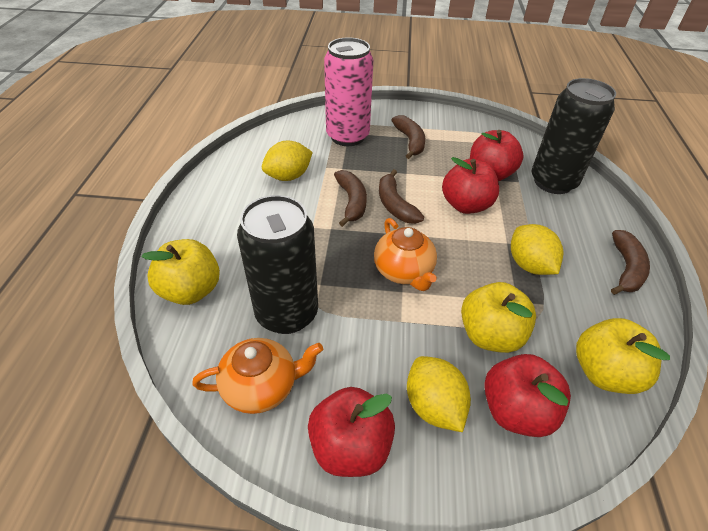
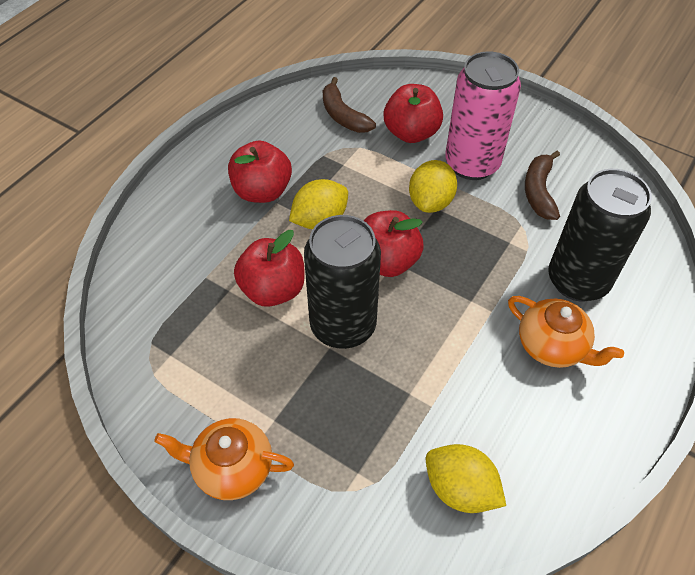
brown banana: [334,170,367,227] [379,169,424,224] [392,115,425,159] [611,230,650,295] = 4 -> [323,77,376,133] [525,151,560,220] = 2
yellow apple: [141,239,220,305] [461,282,536,353] [576,318,670,394] = 3 -> none = 0

